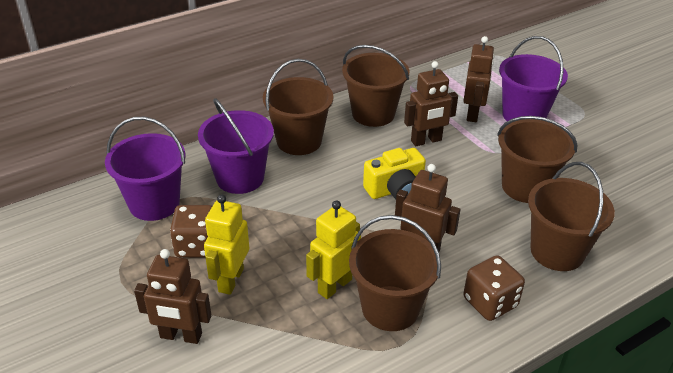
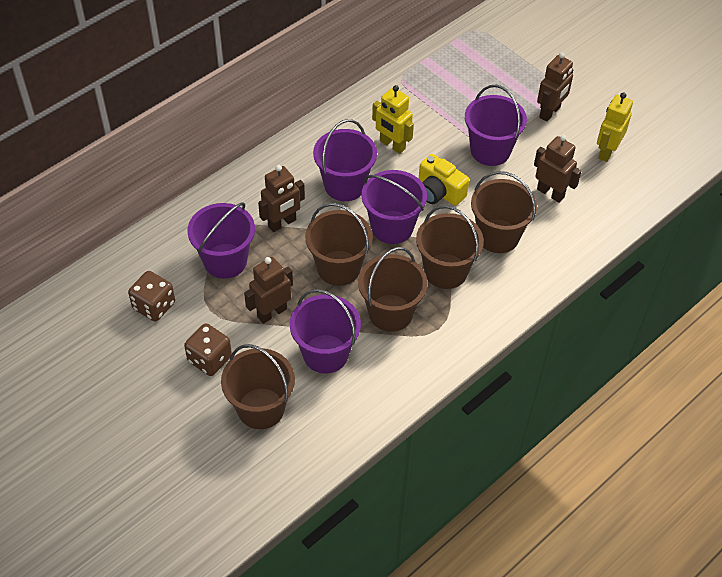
purple bucket: [105,117,185,221] [198,98,274,194] [499,36,568,121] = 3 -> [187,202,255,279] [290,289,361,373] [313,119,377,201] [361,170,427,244] [465,85,527,166] = 5

